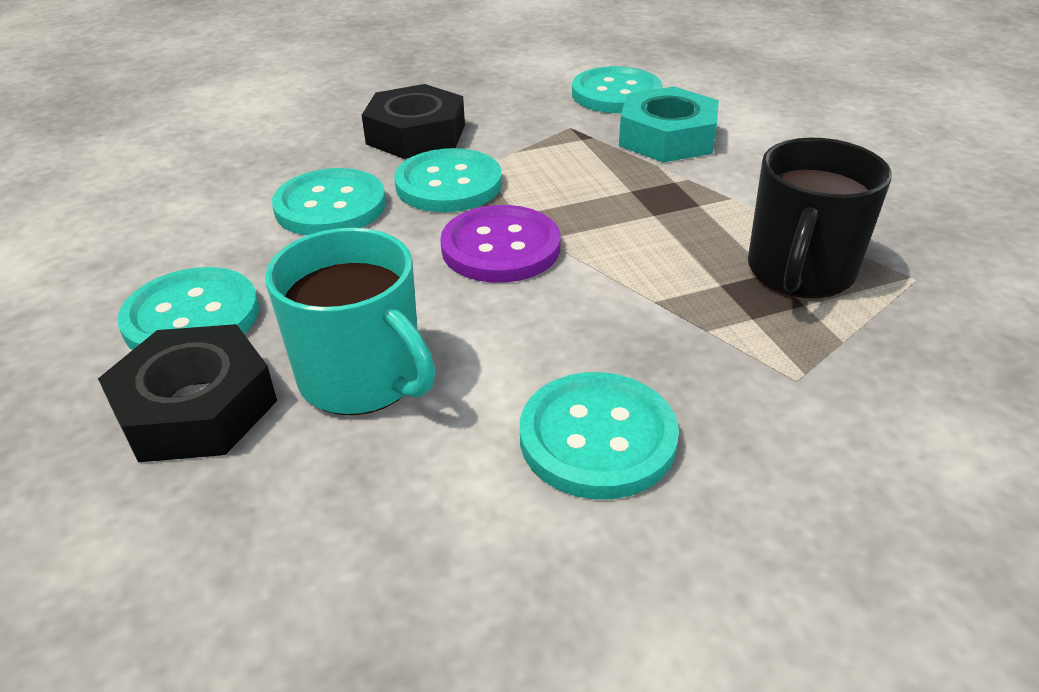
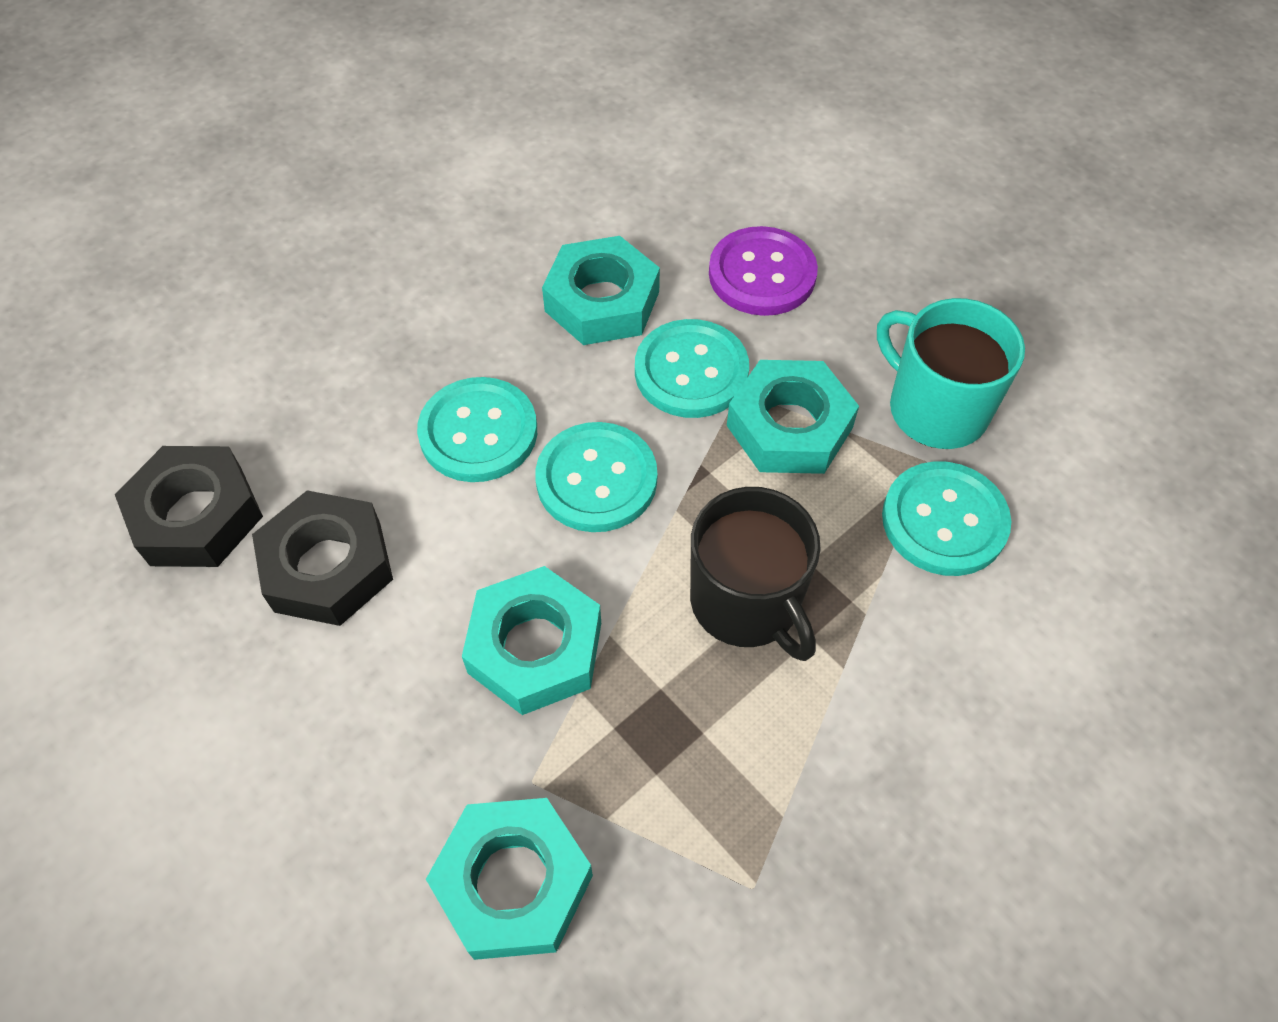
turquoise button: [117,267,259,350] [272,168,386,235] [394,148,502,212] [520,372,679,499] [572,66,662,113] = 5 -> [417,377,537,482] [535,422,657,532] [635,319,749,418] [882,461,1011,576] = 4
turquoise nut: [619,87,719,162] = 1 -> [426,798,593,960] [462,566,601,715] [542,236,660,345] [727,360,859,474] = 4

